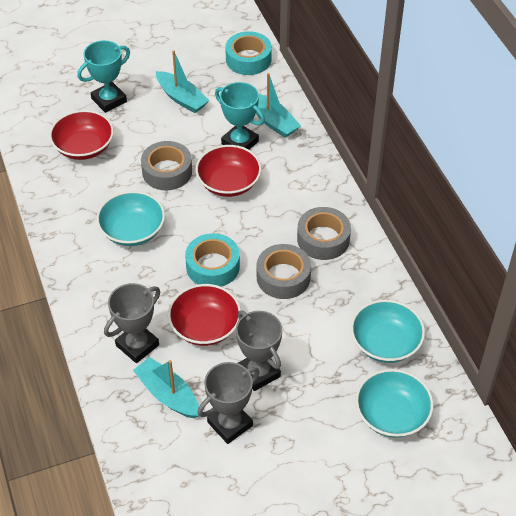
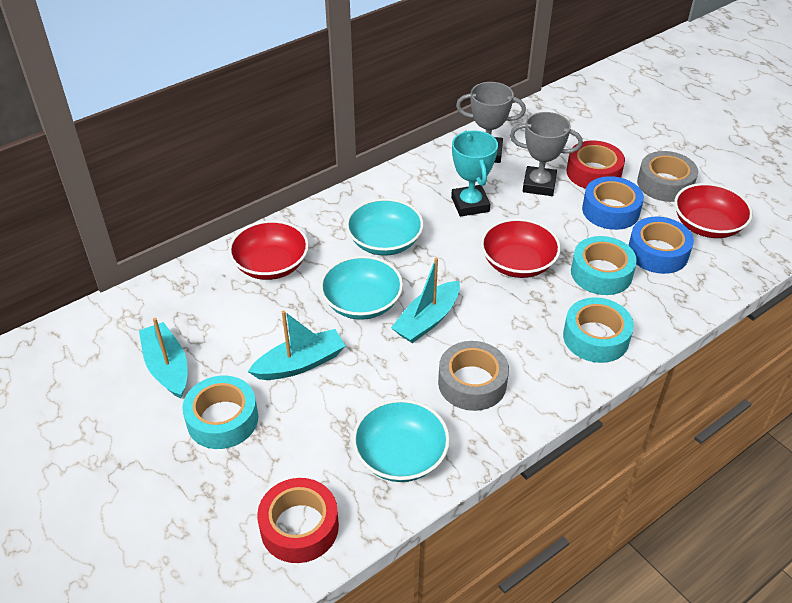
blue tape: none = 0 -> [582,176,644,230] [628,216,694,274] = 2
grey tape: [141,141,192,190] [257,244,311,299] [297,207,351,260] = 3 -> [438,341,509,411] [637,151,698,202] = 2
grey trophy: [104,283,160,363] [197,362,260,444] [236,311,282,391] = 3 -> [456,82,526,163] [510,112,583,196] = 2
red tape: none = 0 -> [257,478,339,563] [567,141,625,189] = 2
turquoise tape: [185,233,240,287] [225,31,272,75] = 2 -> [182,375,258,449] [563,297,634,363] [571,236,637,295] = 3
turquoise trophy: [77,40,130,113] [215,82,265,150] = 2 -> [451,130,498,216] = 1

